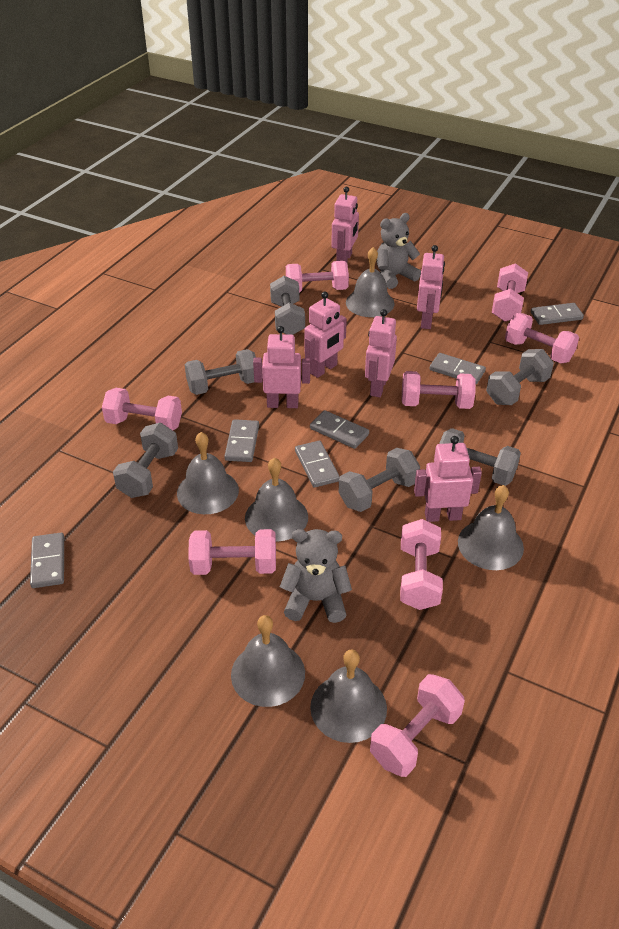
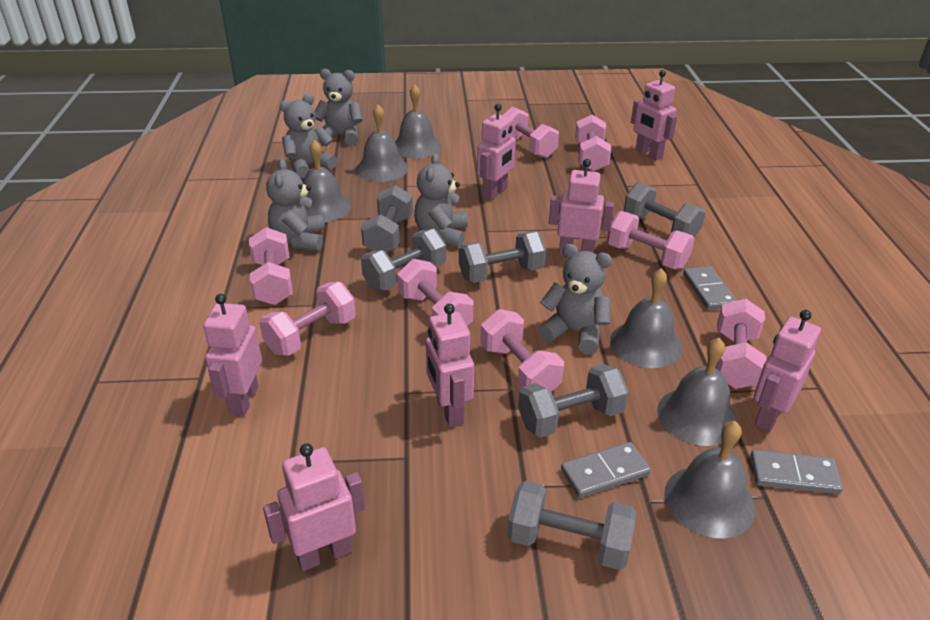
grey domino: [30,533,64,588] [224,419,259,462] [295,441,340,488] [310,410,369,449] [429,353,486,385] [531,303,584,325] = 6 -> [561,442,651,498] [683,266,737,310] [750,450,843,494] = 3
grey teddy bear: [280,529,352,623] [376,213,421,289] = 2 -> [266,159,325,251] [280,94,337,179] [315,69,363,145] [414,153,468,247] [538,244,612,355] = 5
pink robot: [253,326,310,408] [304,292,347,378] [331,187,359,262] [365,309,397,397] [414,436,482,522] [417,245,445,329] = 6 -> [203,294,262,416] [263,443,365,571] [426,304,474,427] [477,104,516,200] [549,159,614,255] [631,70,677,160] [754,310,821,432] = 7

